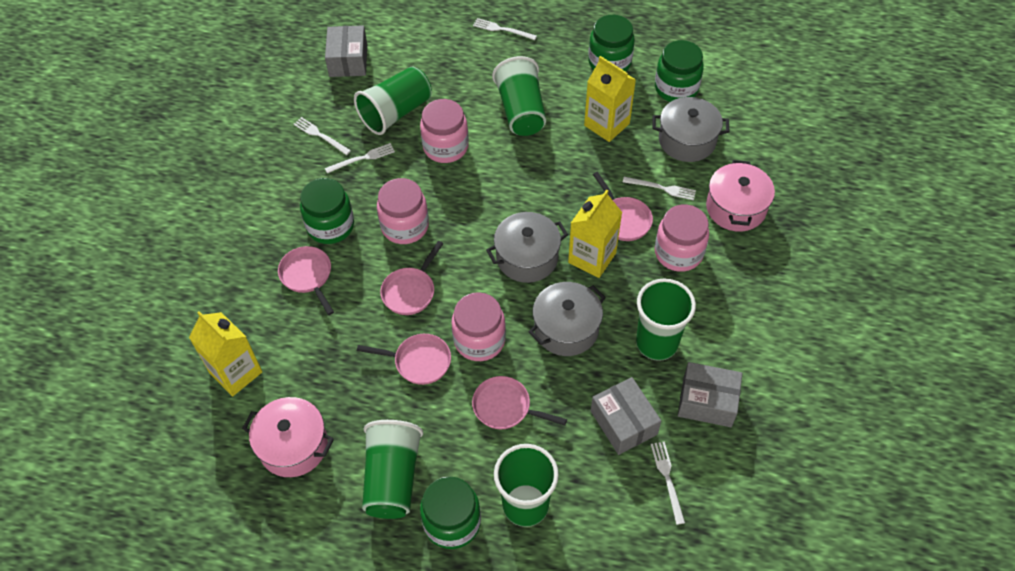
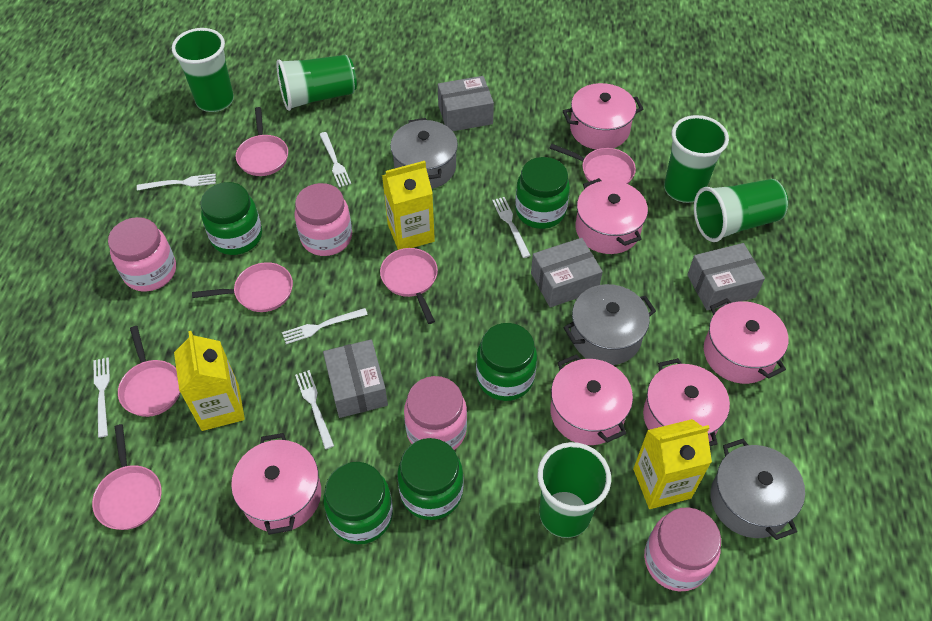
green jar: [300,178,354,244] [420,476,481,549] [588,15,635,72] [655,40,704,102] = 4 -> [200,182,262,255] [323,462,393,544] [397,438,464,520] [476,323,537,401] [515,157,570,229] = 5
grey box: [325,25,367,77] [591,377,661,455] [678,362,743,427] = 3 -> [323,339,388,418] [438,76,494,131] [531,238,603,308] [687,243,765,310] = 4
pink pan: [278,246,334,315] [357,334,451,385] [380,241,444,315] [472,376,567,429] [593,172,653,241] = 5 -> [92,424,162,530] [118,326,180,417] [192,262,293,312] [236,107,288,176] [380,248,438,324] [549,144,636,184] = 6
pink pot: [242,397,334,477] [706,160,775,232] = 2 -> [231,433,321,535] [550,354,633,445] [563,83,643,149] [576,178,648,254] [643,358,730,446] [704,298,788,384] = 6
white fork: [294,117,351,155] [325,143,395,173] [473,18,537,40] [623,177,696,200] [651,441,685,525] = 5 -> [93,357,110,438] [137,174,216,191] [282,308,368,344] [295,370,334,449] [319,132,351,187] [492,197,531,258] = 6

